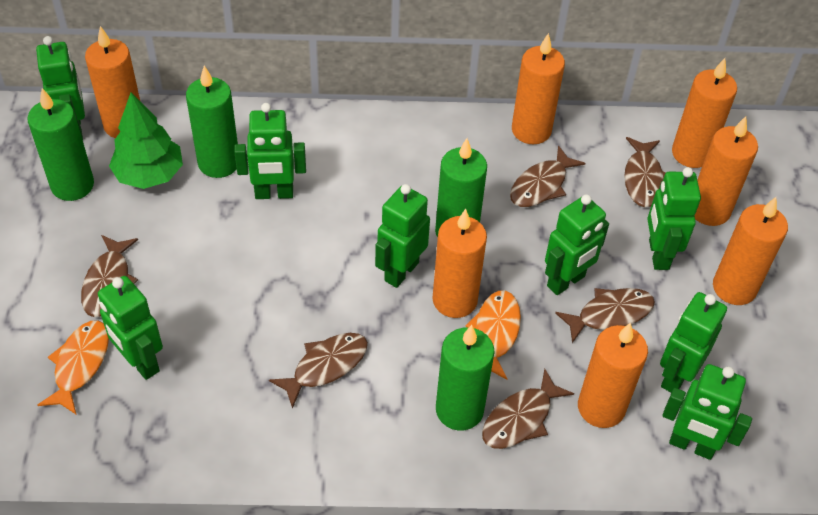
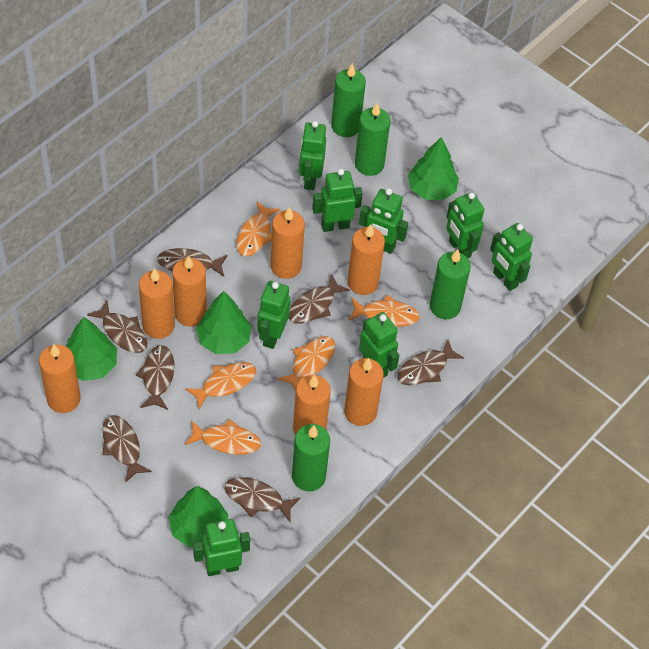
brown fish: [81,235,138,317] [269,333,368,409] [482,369,574,449] [510,145,585,207] [555,288,655,343] [624,137,666,207] = 6 -> [87,300,148,353] [102,415,152,483] [136,345,174,410] [157,248,228,277] [224,477,301,522] [289,274,350,324] [397,340,464,385] = 7
green tree: [109,93,183,189] = 1 -> [66,317,117,381] [168,486,228,547] [196,291,251,354] [408,137,459,200] = 4
orange fish: [38,320,109,414] [466,290,521,380] = 2 -> [185,362,256,409] [185,419,261,455] [236,201,280,256] [277,336,336,390] [349,295,420,327] = 5

